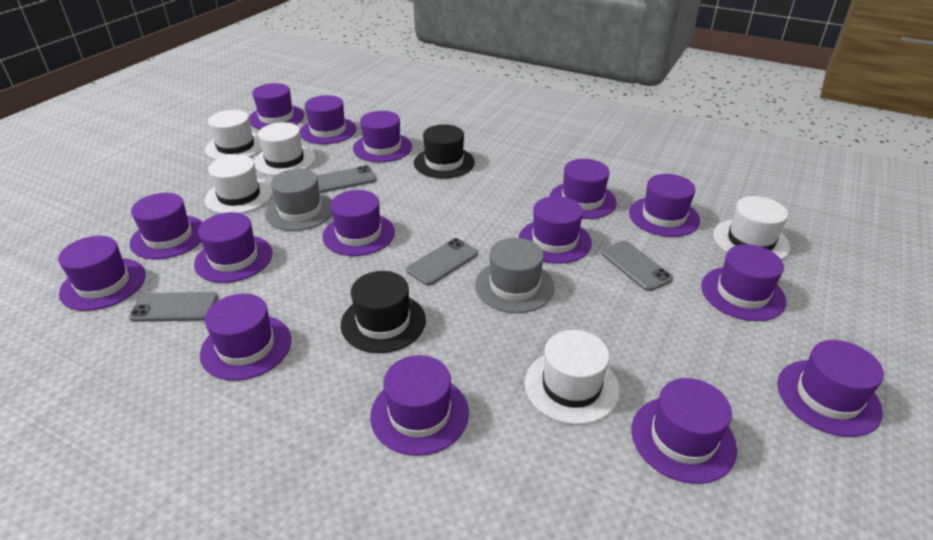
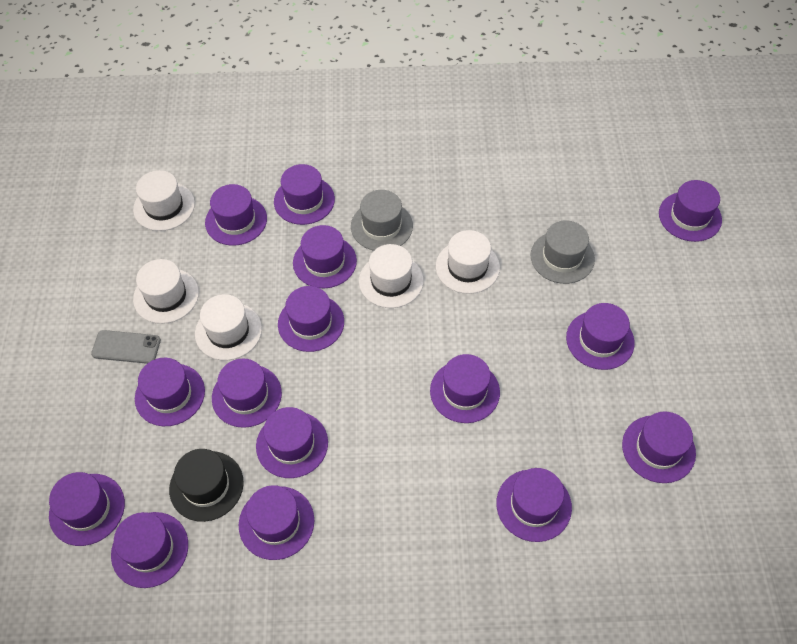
black hat: [341,271,426,353] [414,124,475,179] = 2 -> [169,449,244,522] = 1
grey phone: [129,292,218,322] [317,165,376,193] [406,238,478,286] [601,241,673,291] = 4 -> [91,330,161,364] = 1

